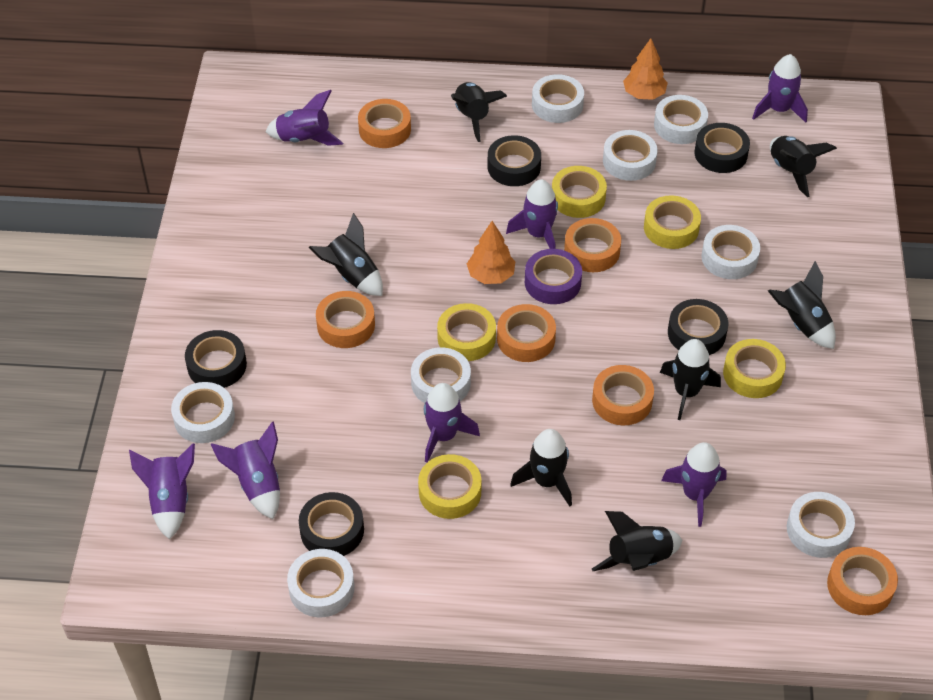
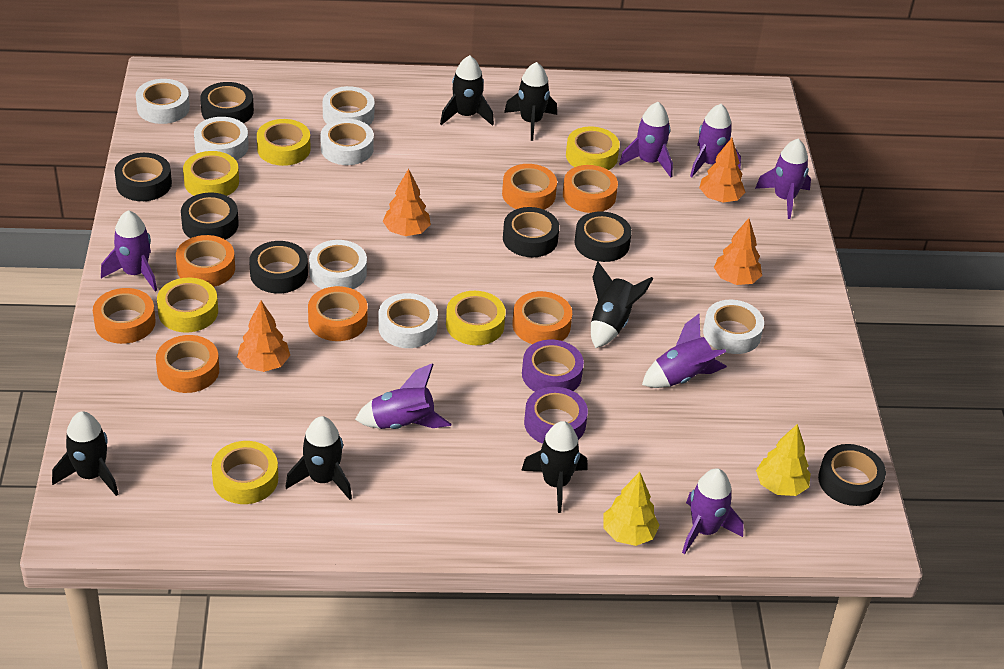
black rocket: [309,213,383,296] [451,82,507,142] [510,429,572,507] [592,511,682,571] [660,339,721,420] [768,261,836,349] [770,136,837,197] = 7 -> [52,411,118,496] [285,416,352,500] [440,55,494,126] [504,62,557,141] [521,421,588,513] [591,262,654,348] = 6
black tape: [185,330,247,388] [299,492,364,556] [488,135,541,186] [668,299,728,355] [694,123,750,173] = 5 -> [115,153,172,201] [181,192,239,240] [200,82,254,124] [249,241,308,294] [503,207,559,257] [574,211,632,262] [818,444,886,506] = 7
orange tape: [316,291,375,348] [358,99,411,148] [497,304,556,362] [564,218,621,272] [592,365,654,425] [827,547,898,615] = 6 -> [93,288,156,344] [156,335,219,393] [176,235,235,287] [308,286,368,341] [502,164,557,210] [512,291,572,344] [563,165,618,213] = 7
orange tree: [467,221,515,284] [623,38,668,100] = 2 -> [237,301,290,372] [383,169,431,236] [699,138,745,202] [714,218,762,285] = 4
purple tape: [525,249,582,304] = 1 -> [522,340,584,392] [524,387,588,444] = 2
white tape: [171,382,235,443] [287,549,355,617] [411,347,471,403] [532,74,584,123] [603,130,658,181] [654,95,708,144] [701,225,760,279] [787,492,855,558] = 8 -> [136,79,190,124] [194,117,249,160] [309,240,367,289] [321,119,374,165] [323,86,374,125] [378,293,438,348] [703,300,764,354] = 7
yellow tape: [418,454,482,519] [437,303,496,361] [552,166,607,218] [644,195,701,249] [723,339,786,398] = 5 -> [157,278,218,333] [183,151,239,196] [212,441,278,504] [257,119,311,166] [446,291,506,345] [566,127,620,170] = 6
yellow tree: none = 0 -> [603,472,660,546] [756,424,811,496] = 2

